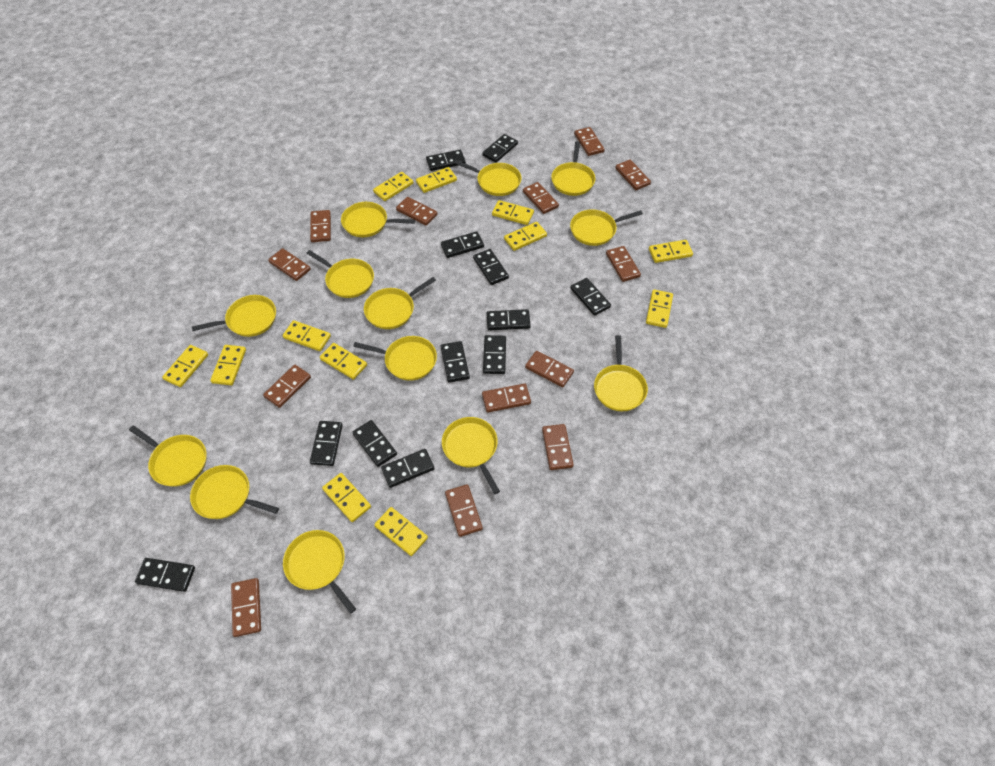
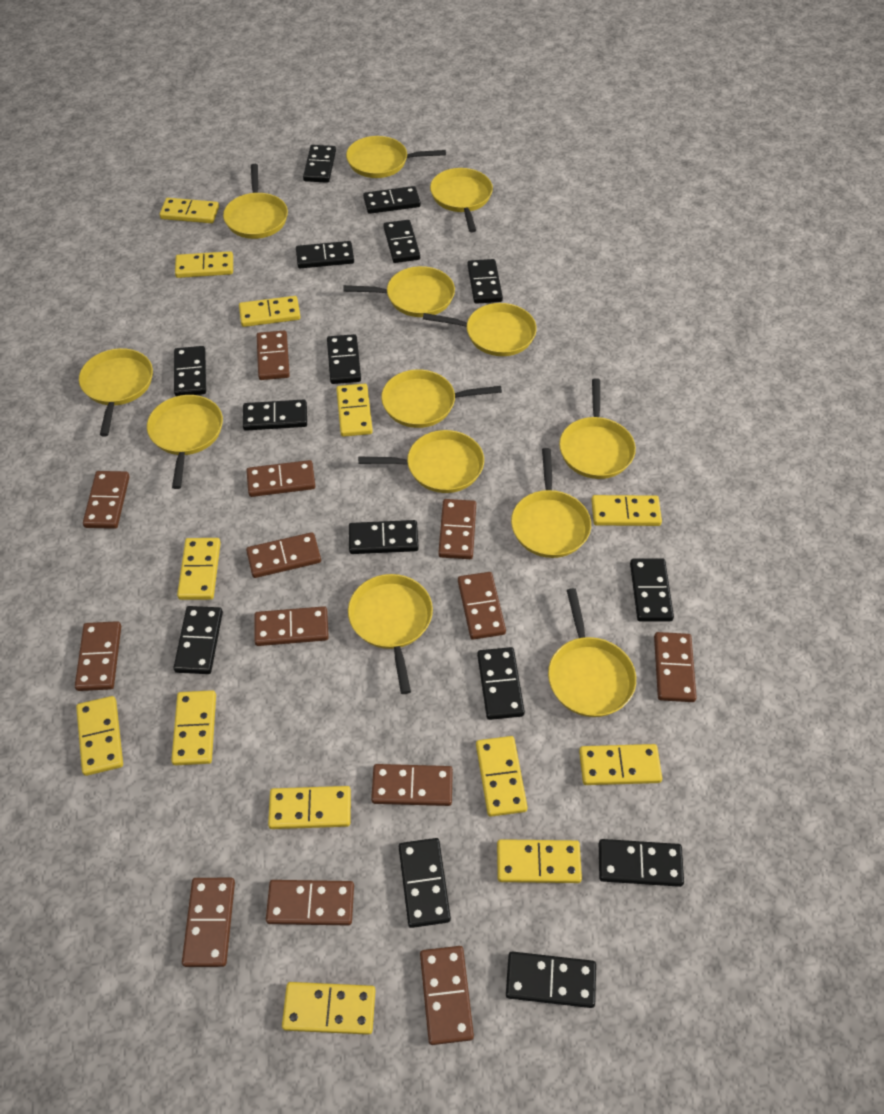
black domino: [135,558,195,592] [310,421,343,466] [352,420,397,467] [381,449,435,488] [426,150,466,171] [441,231,484,258] [441,341,470,383] [473,249,509,285] [483,134,518,163] [483,335,506,374] [487,309,531,330] [570,278,611,316] = 12 -> [173,606,223,674] [174,346,206,396] [243,400,307,431] [296,241,354,268] [303,145,336,183] [327,334,361,384] [349,520,419,554] [363,186,421,214] [383,220,420,263] [399,838,451,928] [467,259,503,304] [477,647,525,720] [506,952,596,1008] [599,839,684,887] [630,558,674,622] = 15
yellow domino: [162,345,208,387] [210,345,246,385] [283,320,331,351] [320,343,367,380] [322,473,371,522] [373,172,413,201] [374,507,428,556] [416,167,457,193] [492,200,534,225] [504,222,547,251] [646,289,673,328] [649,240,693,263] = 12 -> [76,696,123,776] [160,198,219,223] [171,690,216,765] [175,251,233,278] [177,538,221,600] [239,296,301,327] [268,786,351,829] [282,982,376,1035] [336,384,373,437] [476,736,527,817] [497,839,582,883] [579,744,662,785] [591,495,662,526] = 13

